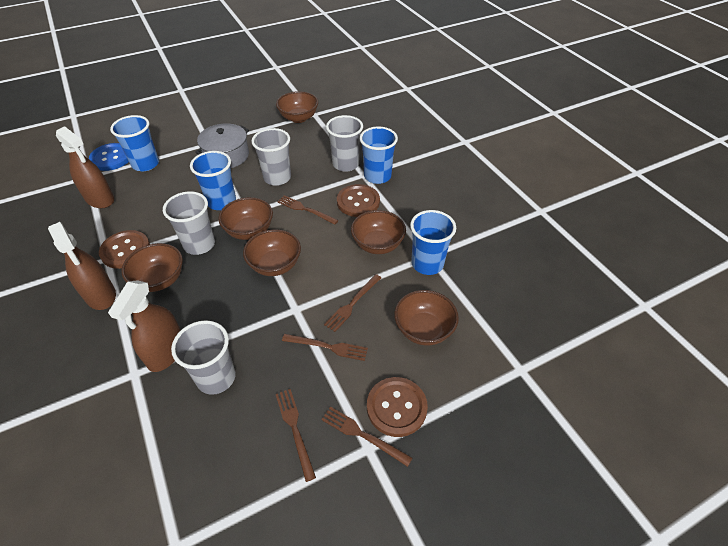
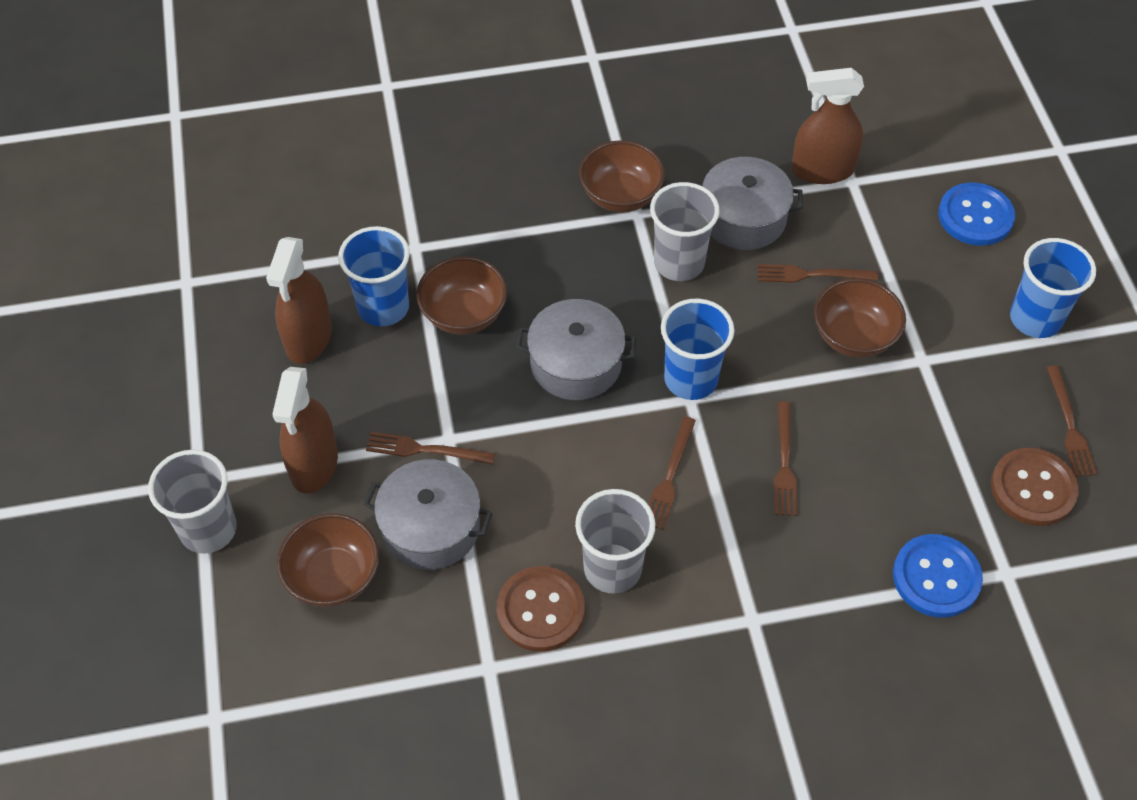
blue button: [89,143,129,171] = 1 -> [893,534,983,618] [938,183,1015,246] = 2
blue cup: [110,115,159,171] [190,151,236,210] [360,126,398,184] [410,210,456,275] = 4 -> [339,226,410,327] [661,299,734,400] [1010,238,1096,338] = 3
brown bowl: [121,243,183,292] [218,197,273,240] [243,229,301,276] [276,91,318,123] [351,210,406,254] [394,290,459,345] = 6 -> [277,513,379,607] [416,256,507,335] [579,140,665,212] [814,278,906,358] = 4
brown button: [99,230,150,269] [337,184,380,217] [367,377,428,437] = 3 -> [497,566,585,652] [991,448,1079,526] = 2
grey cup: [163,191,215,255] [171,320,236,395] [252,128,291,186] [326,115,363,172] = 4 -> [148,449,237,554] [575,489,655,594] [650,182,720,281] = 3
grey pot: [195,124,249,168] = 1 -> [364,459,493,570] [516,299,636,400] [698,157,803,250] = 3

